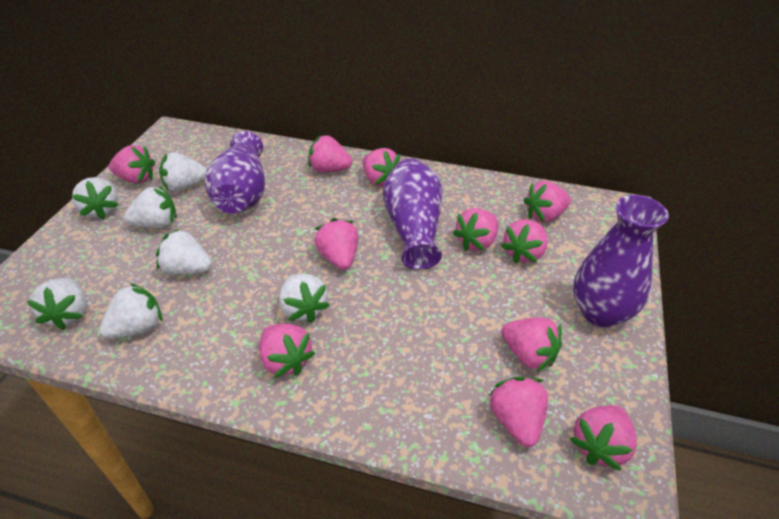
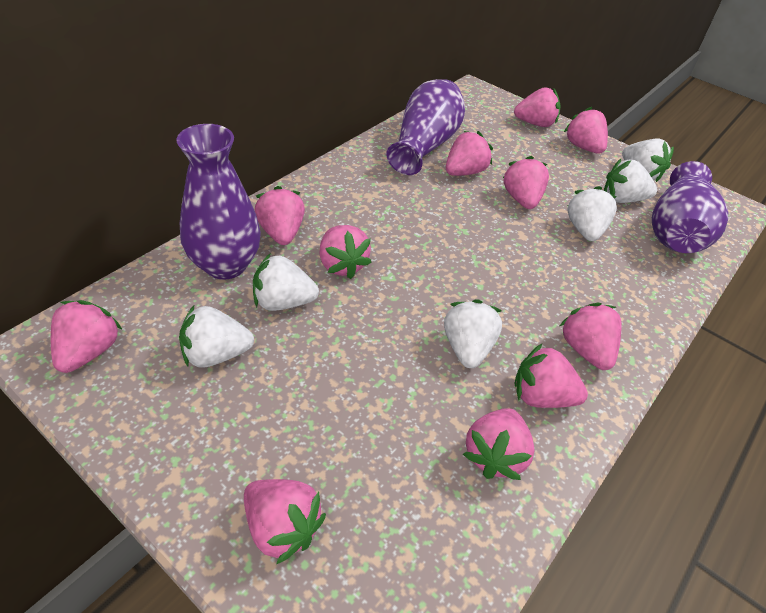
white strawberry: [27,278,86,330] [72,177,119,219] [100,283,162,339] [124,186,177,228] [156,229,212,275] [159,152,207,192] [279,273,330,323] = 7 -> [179,305,254,368] [253,254,319,311] [444,299,502,368] [567,186,617,241] [604,159,657,203] [622,139,674,182] = 6

